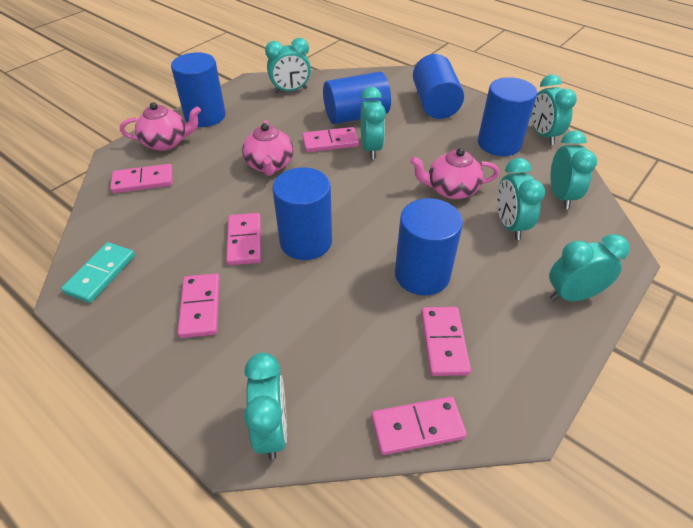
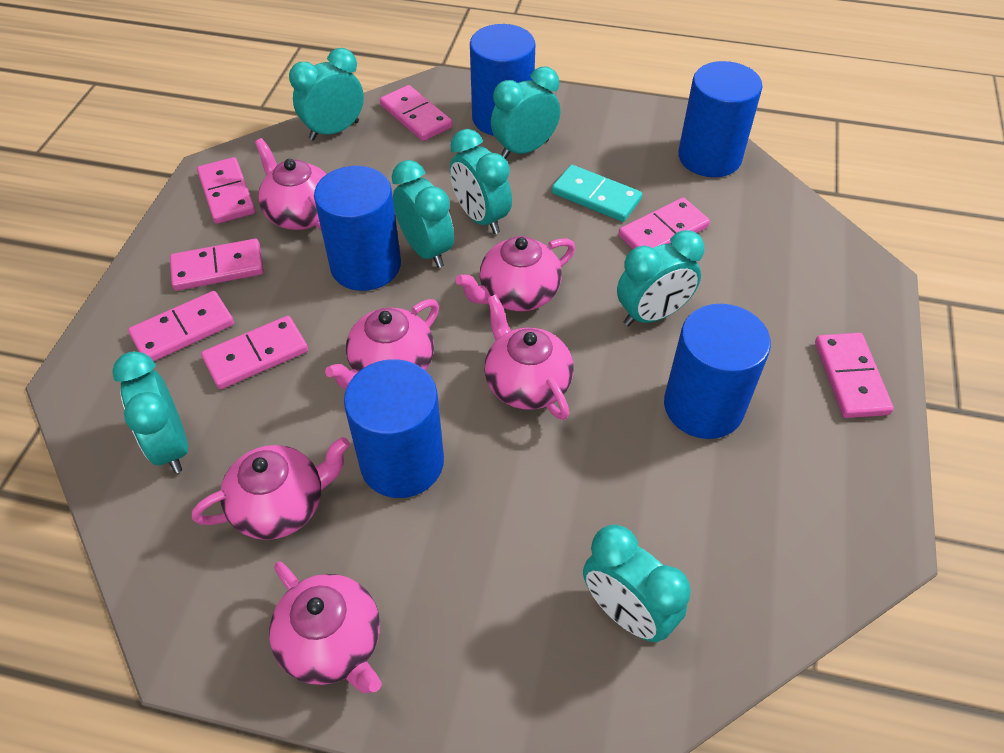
blue cylinder: [171,52,226,127] [272,167,332,260] [323,72,391,124] [395,198,463,295] [413,54,464,119] [478,77,537,156] = 6 -> [314,166,401,291] [344,359,444,498] [470,24,535,136] [664,304,771,439] [678,61,762,177] = 5
pink domino: [110,164,173,193] [178,273,220,338] [226,213,261,265] [302,127,359,152] [372,396,467,455] [421,307,471,376] = 6 -> [128,291,234,361] [170,239,264,291] [197,157,255,224] [201,316,308,389] [380,85,453,141] [618,197,710,249] [815,333,894,418] = 7
pink teapot: [120,102,201,151] [242,120,294,176] [410,148,499,199] = 3 -> [192,437,350,540] [255,138,327,230] [269,562,382,693] [325,299,439,390] [455,236,575,311] [484,294,574,420] = 6

